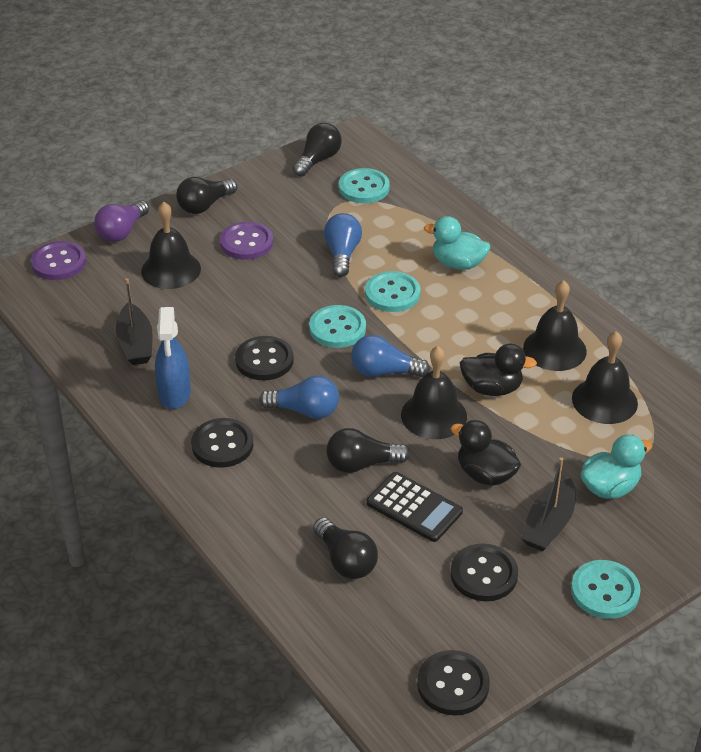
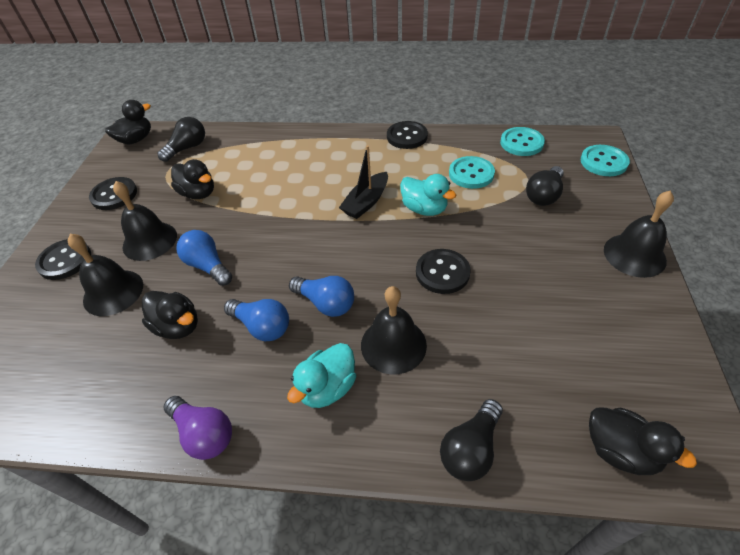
black boat: [116,278,152,365] [521,457,576,551] = 2 -> [339,145,388,219] = 1
black calculator: [367,472,463,542] = 1 -> none = 0
black duck: [451,420,521,486] [460,344,537,396] = 2 -> [105,100,151,144] [142,291,198,339] [171,159,214,199] [589,408,697,475] = 4
black light bulb: [176,177,237,214] [293,123,342,177] [313,517,378,579] [326,428,410,473] = 4 -> [157,117,205,162] [440,399,503,481] [526,166,564,206] = 3
blue spray bottle: [155,307,191,409] = 1 -> none = 0
purple button: [31,241,86,280] [220,222,273,260] = 2 -> none = 0
turquoise button: [309,305,366,348] [339,168,390,203] [365,271,420,312] [571,560,640,619] = 4 -> [449,156,495,189] [500,127,545,156] [581,145,630,176] = 3

